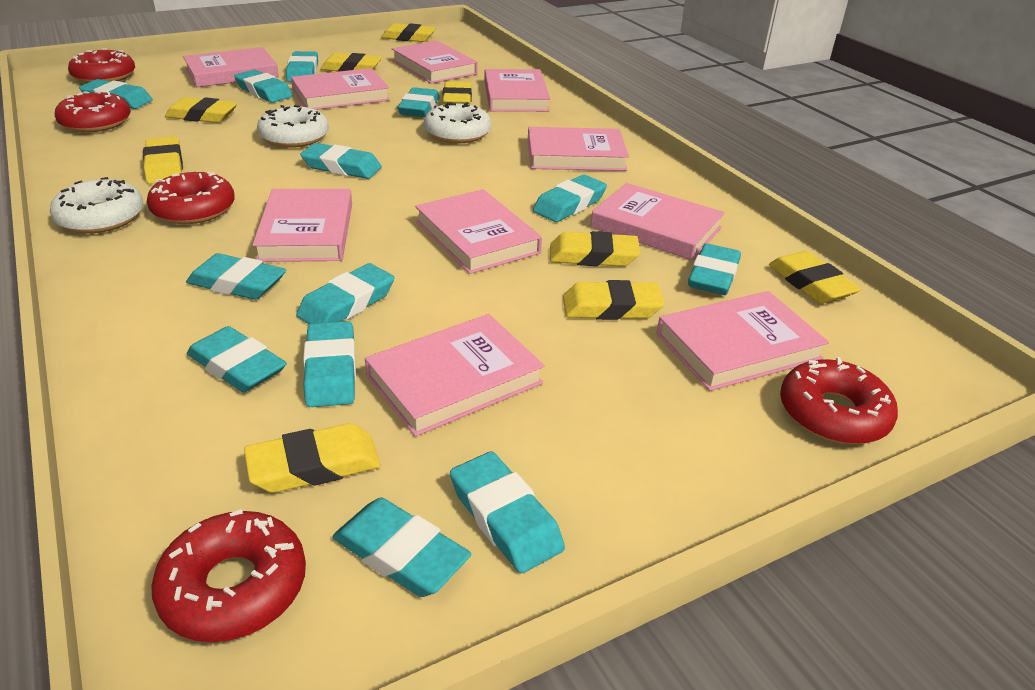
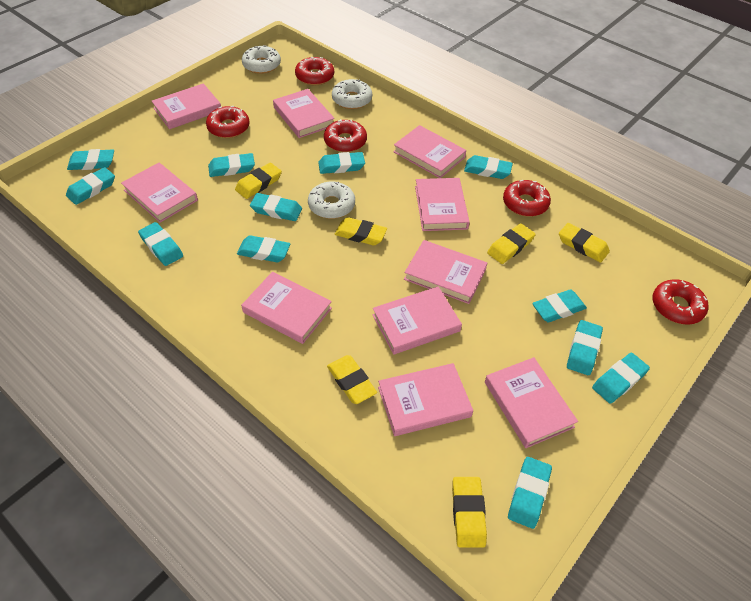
turquoise eraser: [79,79,153,109] [186,253,286,300] [187,326,287,392] [234,69,293,103] [286,51,318,82] [296,263,394,324] [300,143,382,179] [303,321,356,407] [332,498,471,597] [398,87,439,117] [450,451,565,573] [533,175,607,222] [688,243,741,295] = 13 -> [66,167,115,205] [67,149,114,170] [138,222,183,266] [208,153,255,177] [237,235,290,262] [250,193,302,221] [318,152,365,174] [464,155,513,179] [508,457,552,529] [532,289,587,322] [567,320,603,375] [592,353,650,404] = 12
yellow eraser: [143,137,183,184] [165,97,237,123] [244,423,381,493] [320,53,382,72] [381,23,436,42] [442,81,472,105] [550,231,640,267] [563,280,664,320] [769,251,861,303] = 9 -> [235,163,282,199] [327,355,377,404] [335,217,387,245] [452,477,487,548] [487,223,536,264] [559,223,610,263] = 6

